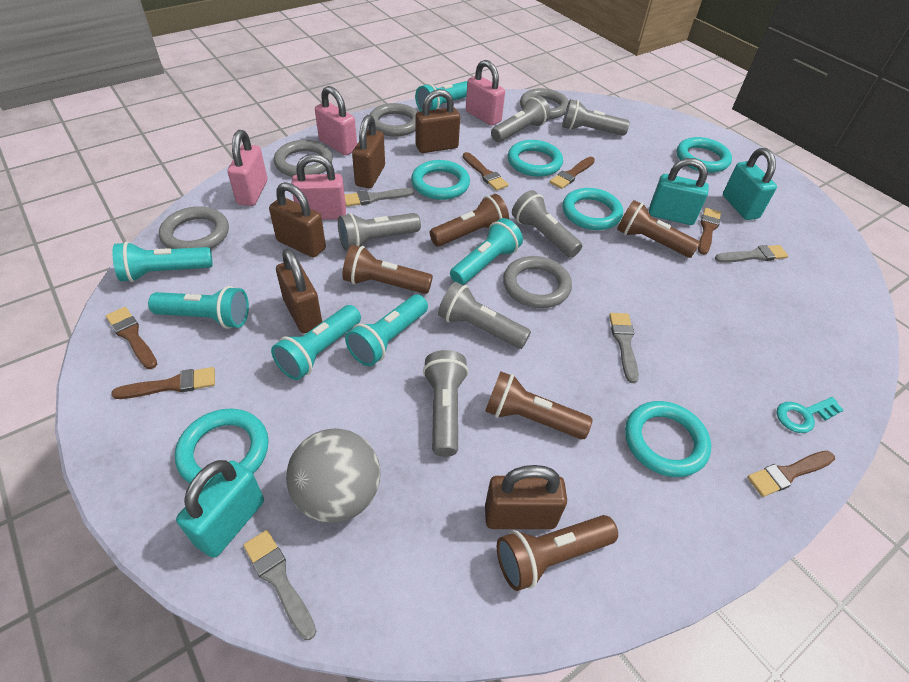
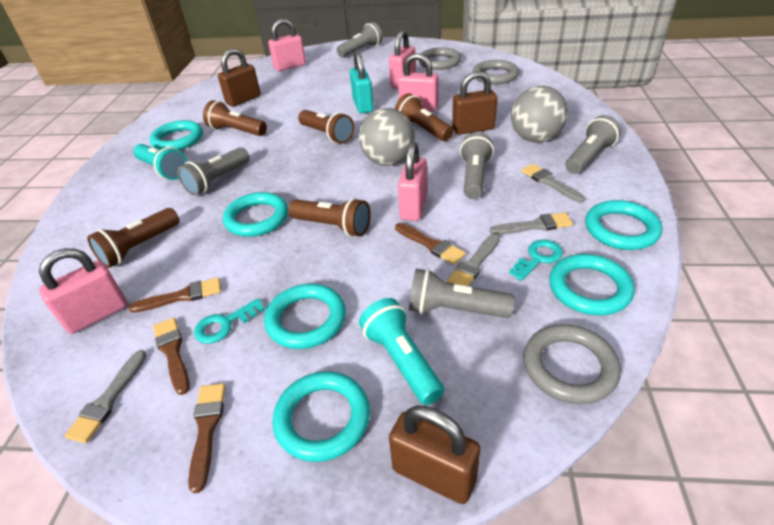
brown brush: [106,307,157,369] [111,367,215,399] [463,152,509,191] [550,157,595,189] [698,208,721,255] [747,451,835,497] = 6 -> [129,277,221,313] [153,318,190,395] [188,383,226,493] [395,223,466,264] = 4
brown padlock: [269,182,326,258] [276,249,322,334] [352,115,385,188] [416,89,460,153] [485,465,567,529] = 5 -> [218,48,261,107] [389,406,480,504] [452,71,497,135] = 3
grey ball: [286,428,380,523] = 1 -> [359,108,415,166] [511,86,568,142] = 2
grey flashlight: [338,213,421,251] [423,350,469,457] [438,282,531,349] [491,96,551,142] [512,190,582,258] [562,99,630,136] = 6 -> [177,147,249,196] [337,22,383,58] [409,269,515,318] [460,132,494,199] [566,115,621,174] = 5
grey ring: [159,206,229,249] [274,140,333,177] [369,103,418,137] [503,256,572,308] [520,88,569,119] = 5 -> [418,47,461,70] [472,60,519,84] [524,324,621,404] = 3
pink padlock: [228,130,267,206] [291,154,346,220] [315,86,357,155] [466,60,505,126] = 4 -> [39,248,127,334] [268,19,306,71] [389,30,416,88] [398,53,438,112] [398,141,427,221] = 5
turquoise flashlight: [112,241,213,282] [148,286,249,329] [271,305,361,380] [345,295,428,366] [415,81,467,111] [450,218,523,285] = 6 -> [133,144,188,180] [359,298,444,405] = 2
turquoise key: [776,397,843,433] = 1 -> [194,298,265,344] [509,240,563,281] = 2
turquoise padlock: [176,460,264,558] [649,158,709,225] [723,148,777,220] = 3 -> [350,51,374,114] = 1

